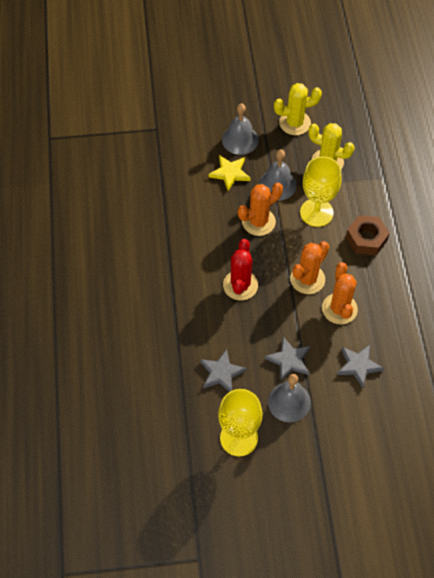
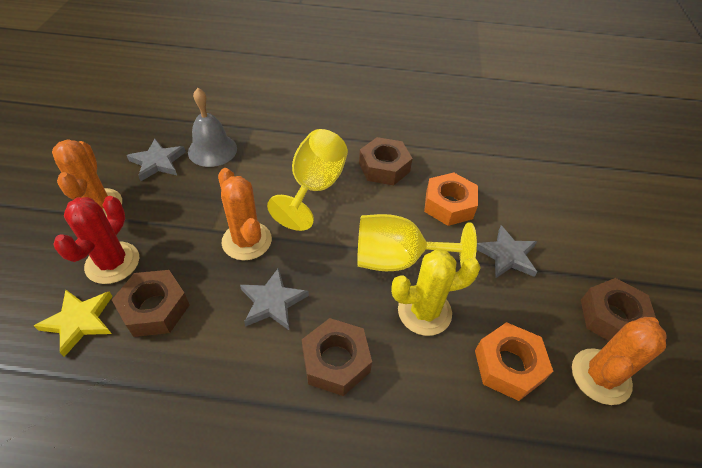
brown nut: [346,215,390,255] = 1 -> [112,270,190,337] [302,318,372,396] [359,137,413,185] [581,278,656,341] = 4
grey bell: [222,103,259,155] [259,150,297,201] [268,374,311,422] = 3 -> [188,88,237,167] = 1
orange nut: none = 0 -> [424,173,478,226] [475,322,553,401] = 2
yellow cactus: [274,83,322,135] [308,123,355,169] = 2 -> [391,249,481,336] = 1

